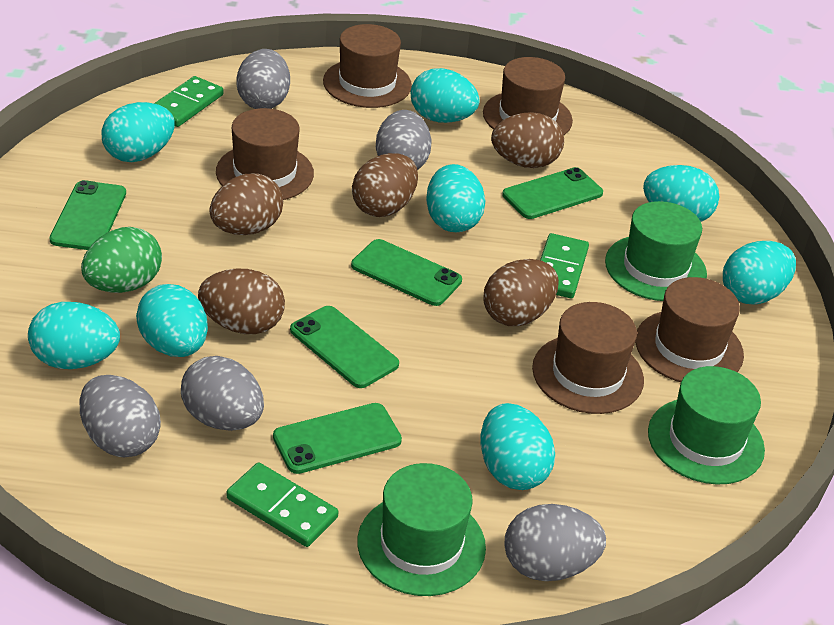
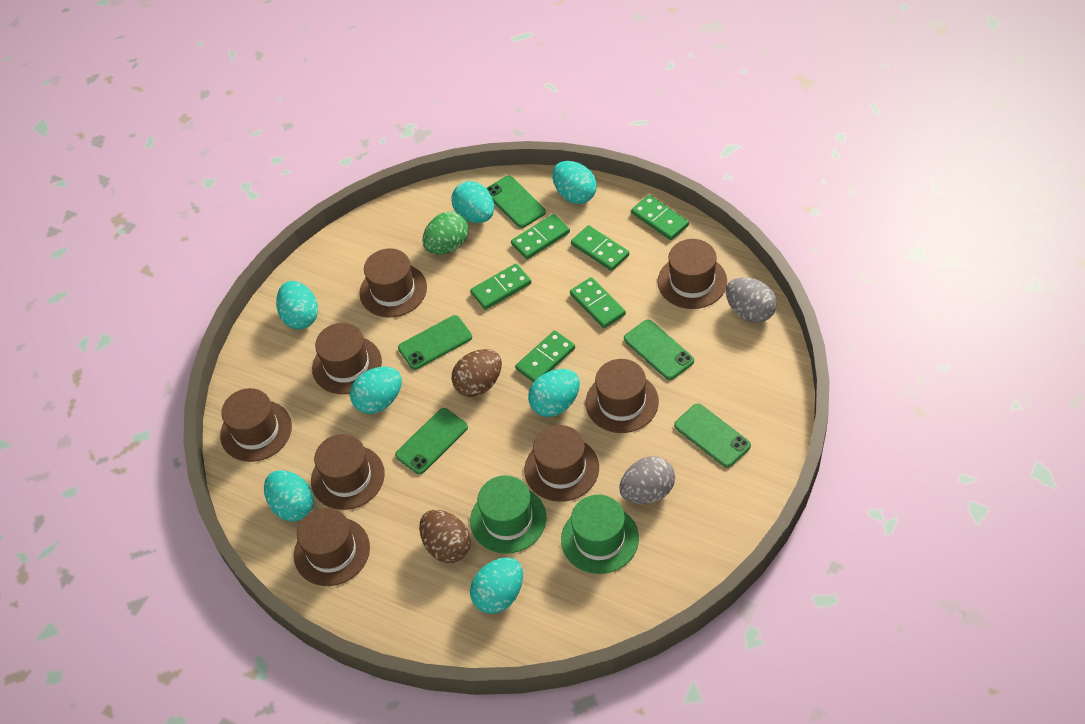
brown egg: [198,268,285,334] [209,173,283,235] [352,153,418,217] [483,259,559,326] [491,112,564,168] = 5 -> [419,510,471,563] [451,349,502,397] = 2
brown hat: [216,108,314,200] [323,24,412,108] [483,57,573,136] [532,302,644,414] [635,277,744,382] = 5 -> [220,388,292,462] [294,508,370,586] [311,434,385,510] [312,323,382,394] [359,248,427,317] [524,425,599,502] [586,359,659,433] [658,239,727,309] = 8
green domino: [154,76,223,127] [226,462,338,547] [540,233,589,298] = 3 -> [470,263,531,310] [511,214,570,259] [515,330,575,383] [570,277,626,328] [571,225,629,271] [631,195,689,240] = 6
green hat: [358,463,486,596] [605,201,707,301] [648,366,765,485] = 3 -> [470,475,546,554] [561,495,639,574] = 2
grey egg: [79,375,161,457] [181,356,264,431] [236,49,290,109] [376,110,432,170] [504,504,606,581] = 5 -> [620,456,675,504] [726,277,777,323] = 2
turquoise egg: [28,302,120,369] [101,102,175,162] [136,284,208,357] [411,68,480,123] [426,164,485,232] [481,403,555,490] [643,165,719,222] [723,241,796,305] = 8 -> [264,470,314,521] [276,281,318,329] [350,367,402,414] [451,181,494,223] [470,557,523,614] [528,369,580,417] [552,161,597,204] = 7

